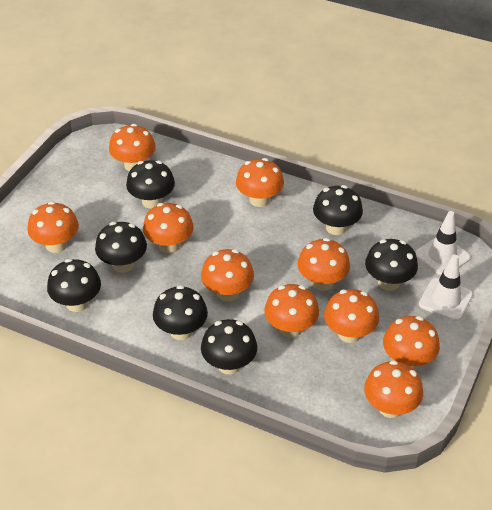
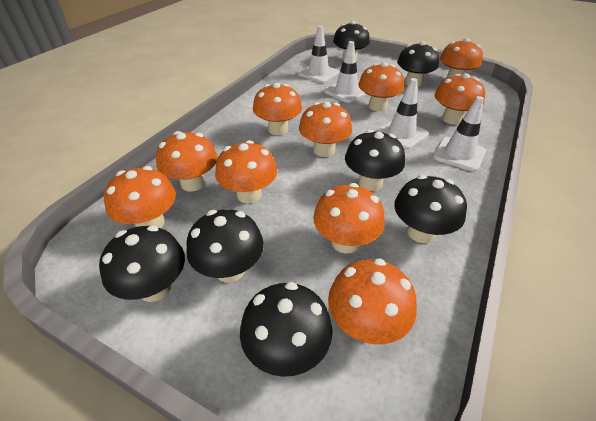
white traffic cone: [415,211,471,276] [419,254,473,321] = 2 -> [298,26,339,83] [324,41,367,103] [376,78,429,150] [433,96,486,172] = 4

